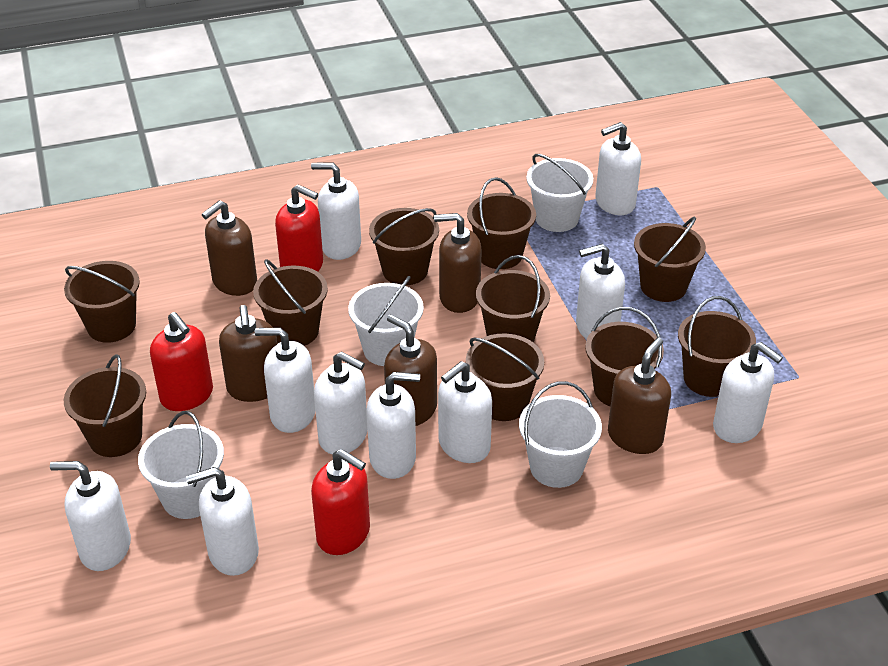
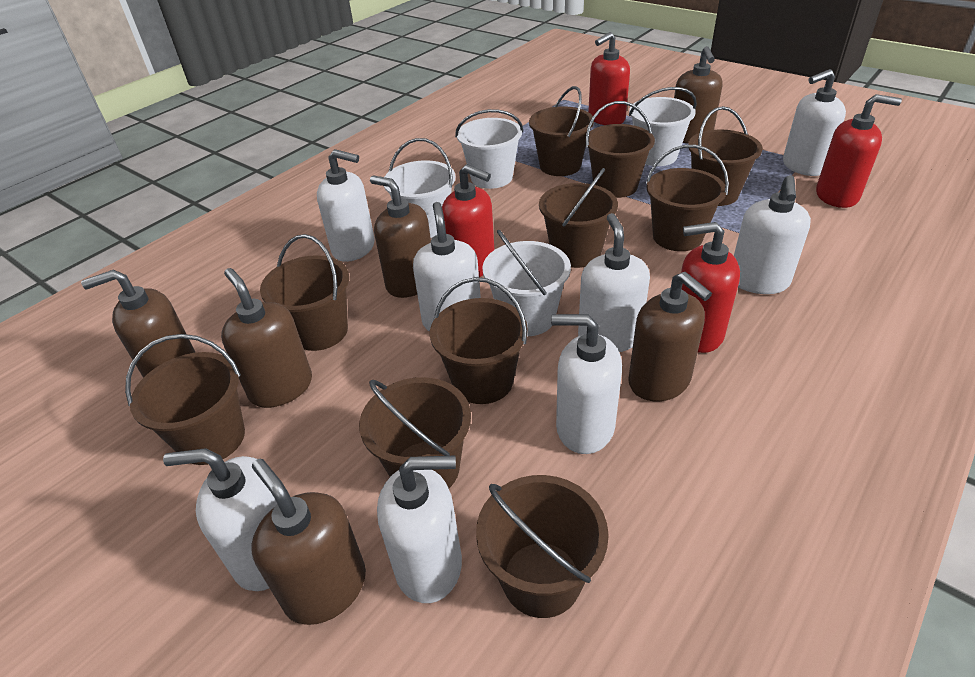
brown soap dispenser: [202,200,257,296] [219,305,277,402] [384,314,437,426] [434,213,481,313] [608,337,671,454] = 5 -> [81,270,196,378] [221,268,312,408] [251,459,366,625] [370,176,431,298] [628,272,712,401] [674,46,723,143] = 6
red soap dispenser: [150,312,213,411] [275,184,323,272] [311,449,370,555] = 3 -> [442,164,495,277] [588,32,630,125] [681,222,740,353] [816,94,902,208] = 4
white soap dispenser: [50,461,131,571] [186,467,259,576] [255,328,316,433] [311,162,361,260] [314,351,368,455] [367,372,420,479] [438,361,492,463] [576,244,625,339] [595,122,641,215] [713,342,783,443] = 10 -> [163,448,277,591] [317,149,375,262] [377,455,462,603] [413,202,481,332] [551,314,622,454] [578,213,650,352] [734,175,811,294] [783,69,846,176] = 8

